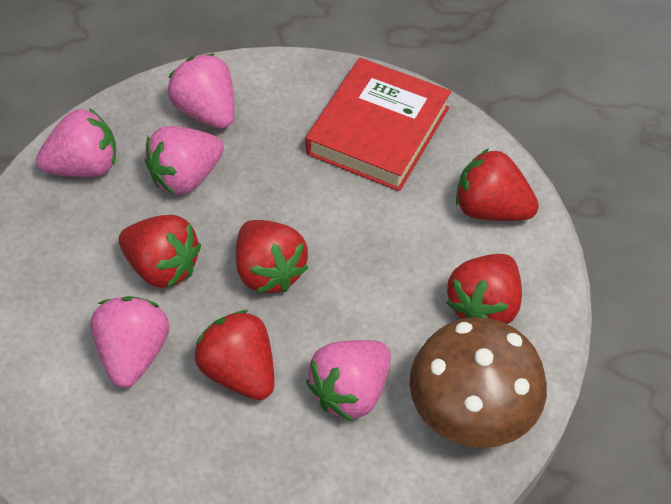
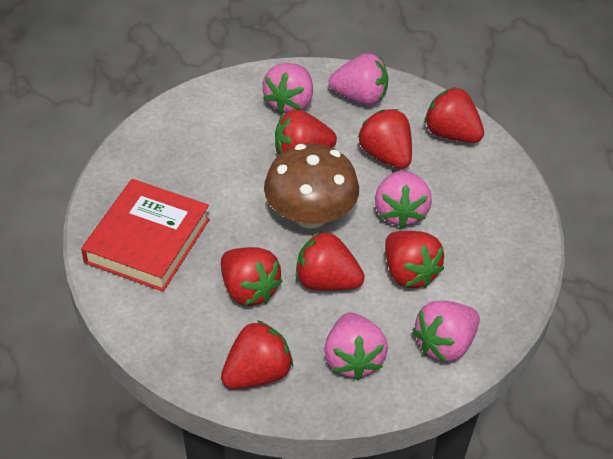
red strawberry: [119,215,201,288] [195,310,274,400] [236,220,309,293] [446,254,522,324] [456,149,539,221] = 5 -> [221,247,283,306] [221,320,293,389] [275,110,337,155] [296,231,365,291] [358,109,412,169] [385,231,444,288] [424,87,484,143] = 7

